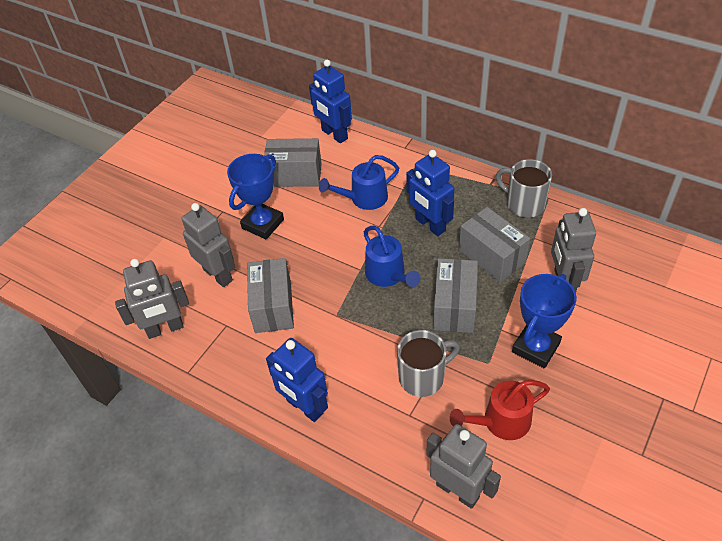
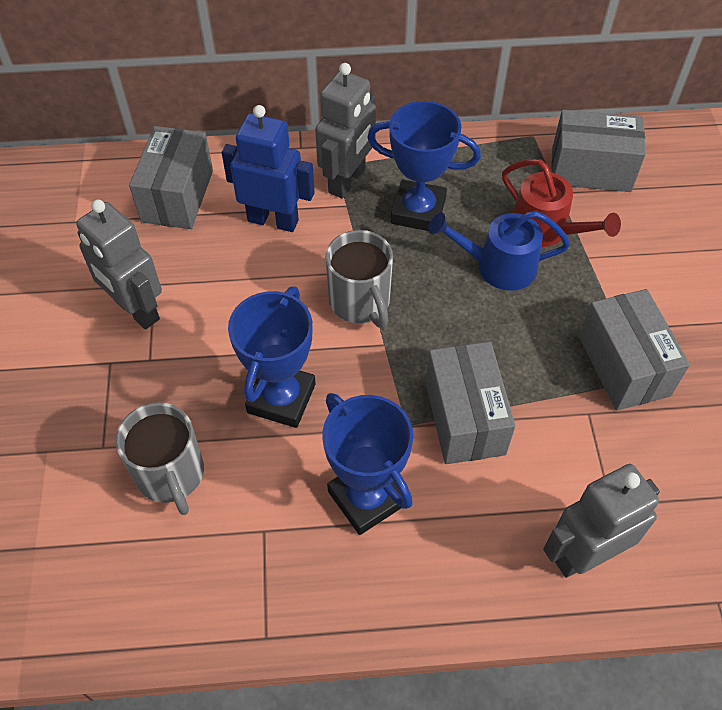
blue robot: [266,338,328,422] [309,60,352,143] [406,150,454,236] = 3 -> [222,105,315,232] = 1
blue trophy: [227,154,284,239] [512,274,577,368] = 2 -> [228,286,316,428] [322,393,413,535] [367,101,481,231] = 3
blue watering can: [319,155,399,210] [364,226,421,287] = 2 -> [429,211,570,291] = 1
grey robot: [115,259,189,339] [182,203,235,287] [426,424,501,509] [551,208,596,292] = 4 -> [76,200,162,329] [315,63,376,199] [543,464,660,578] = 3

